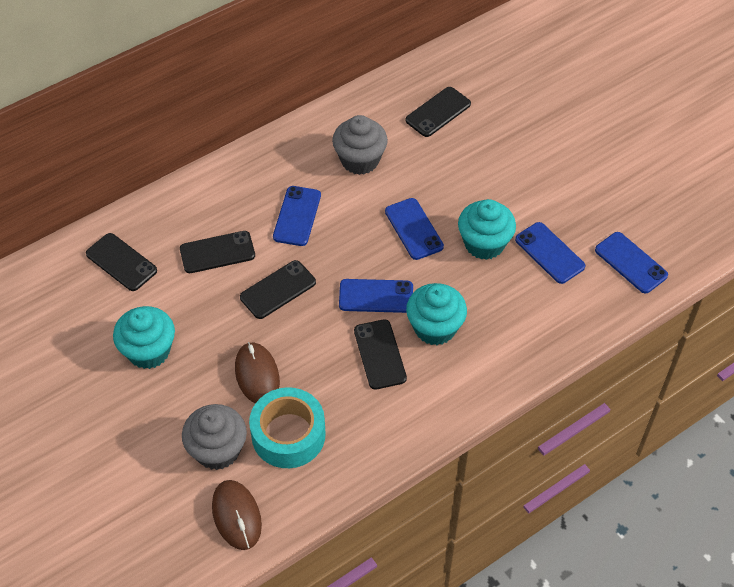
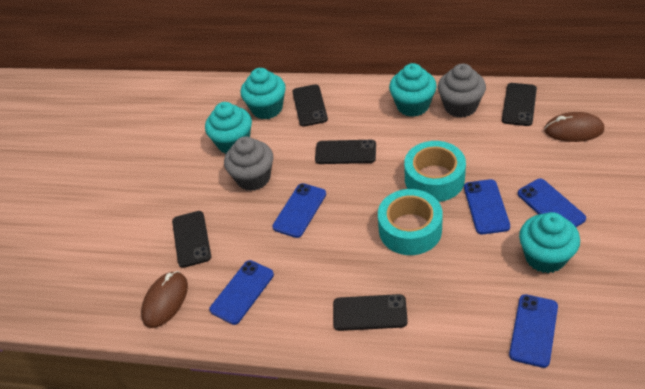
turquoise cupcake: [113,306,175,369] [406,283,467,345] [458,199,516,260] = 3 -> [205,102,252,154] [240,68,286,119] [389,63,437,117] [519,212,580,273] = 4
turquoise tape: [249,387,326,468] = 1 -> [378,189,443,255] [404,141,466,202] = 2

